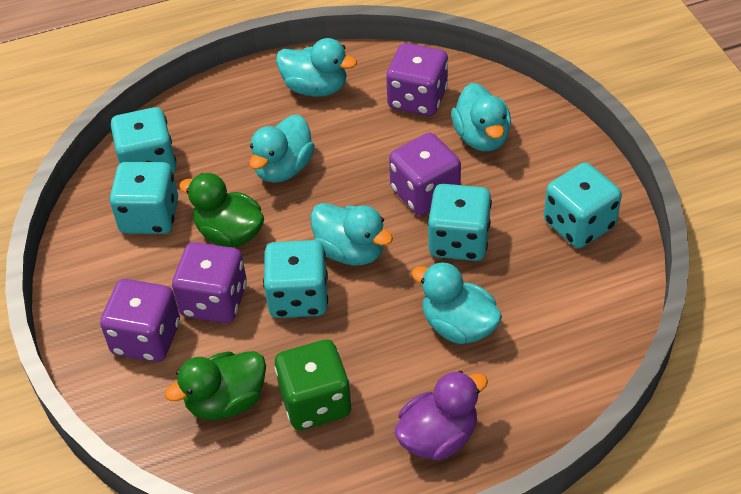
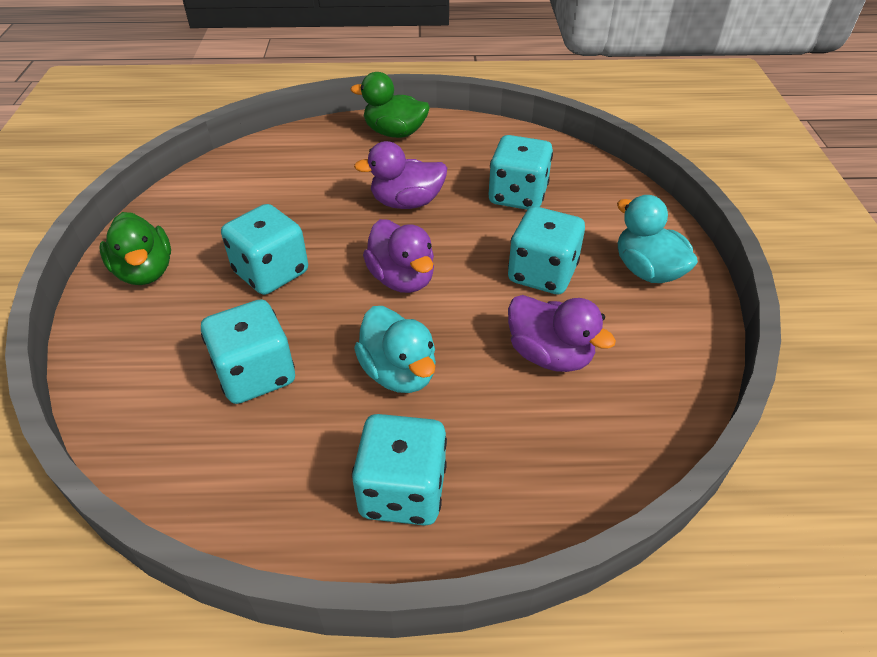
green dice: [275,340,352,430] = 1 -> none = 0
purple dice: [100,279,180,362] [172,242,247,323] [386,43,448,116] [389,133,461,216] = 4 -> none = 0
purple duck: [394,371,488,461] = 1 -> [354,141,447,209] [363,219,434,293] [508,295,616,372] = 3
turquoise duck: [249,115,315,183] [276,38,357,97] [311,203,393,265] [411,262,502,344] [451,83,511,151] = 5 -> [354,306,436,393] [617,195,698,283] = 2

